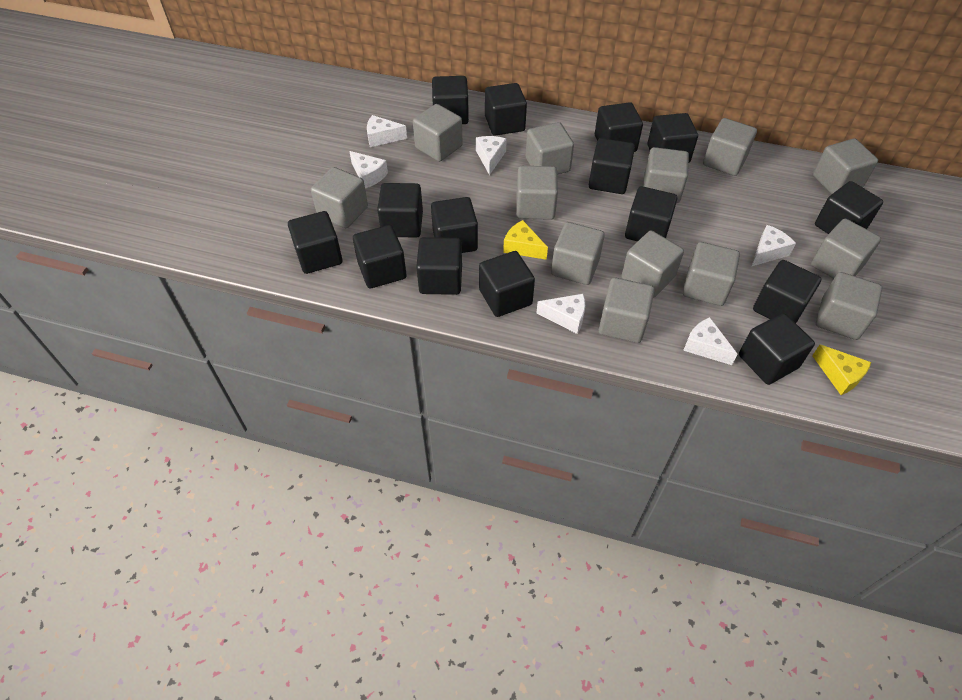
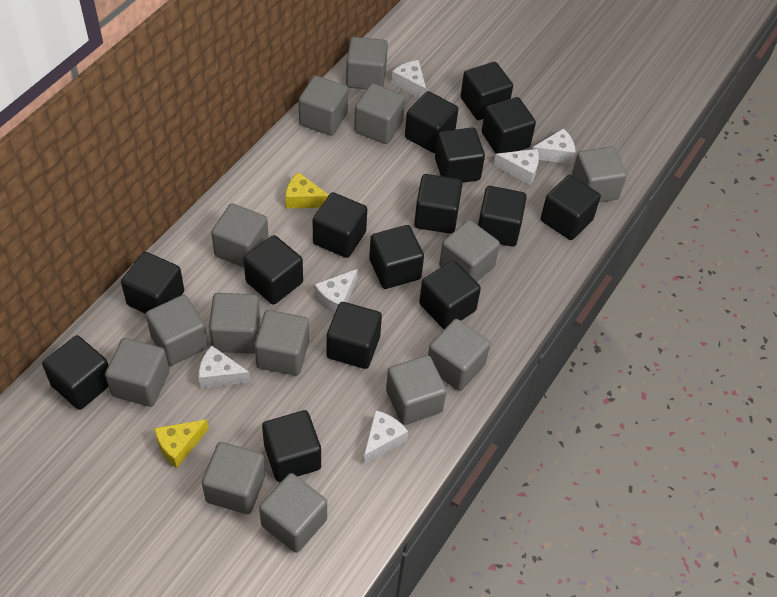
grey cube: [311,167,368,228] [413,104,463,162] [516,166,558,220] [526,122,574,175] [551,222,605,285] [599,277,655,343] [621,230,684,298] [643,147,689,203] [683,242,740,306] [703,118,757,176] [811,219,881,279] [813,138,878,194] [816,272,882,340] = 13 -> [105,338,169,407] [146,295,208,366] [202,442,266,514] [209,293,260,353] [211,203,269,268] [254,310,309,376] [259,473,327,553] [298,75,348,136] [346,37,388,90] [354,83,405,144] [386,355,447,425] [428,319,490,391] [439,220,500,282] [572,146,627,202] = 14

